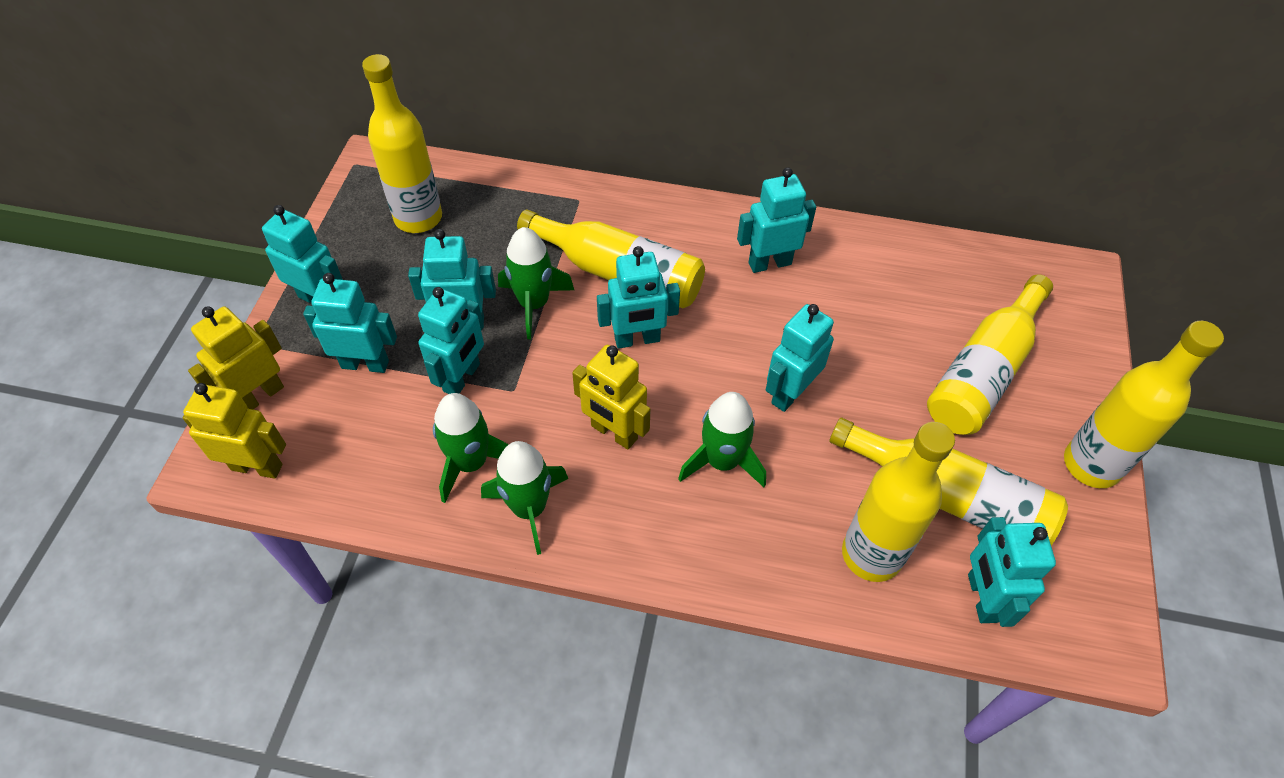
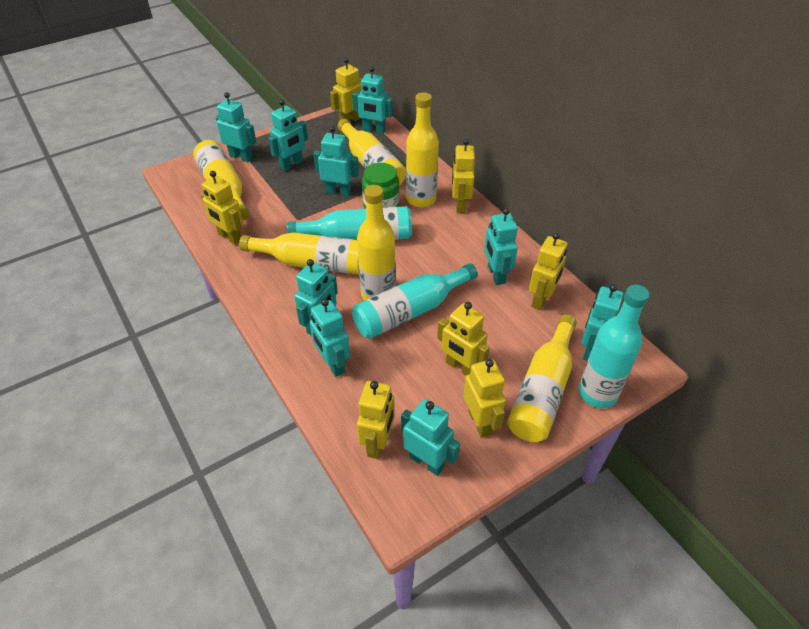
green jar: none = 0 -> [362,163,400,209] = 1
green rocket: [433,393,509,503] [481,441,568,555] [498,227,574,339] [678,392,766,487] = 4 -> none = 0
turquoise bottle: none = 0 -> [287,206,412,240] [352,263,478,339] [579,285,649,408] = 3
turquoise robot: [262,205,343,303] [303,273,397,373] [408,229,496,325] [418,287,484,394] [597,246,680,349] [737,167,816,273] [766,304,834,412] [968,517,1056,627] = 8 -> [216,92,256,162] [268,99,308,171] [294,259,338,335] [309,299,350,377] [313,126,359,196] [352,66,392,134] [401,399,460,476] [484,208,518,285] [581,284,623,361] = 9
yellow robot: [183,383,286,479] [188,306,284,409] [572,345,650,450] = 3 -> [201,171,243,245] [330,58,362,123] [357,381,395,459] [437,302,490,376] [452,139,475,213] [463,359,506,438] [529,233,567,310] = 7

